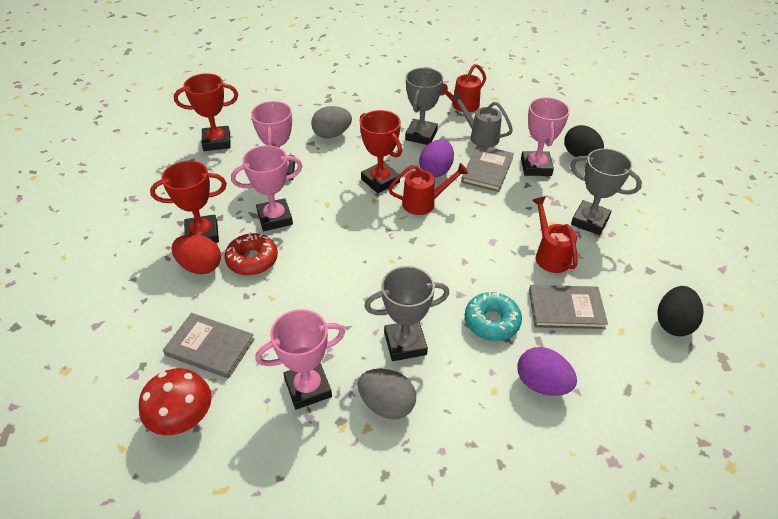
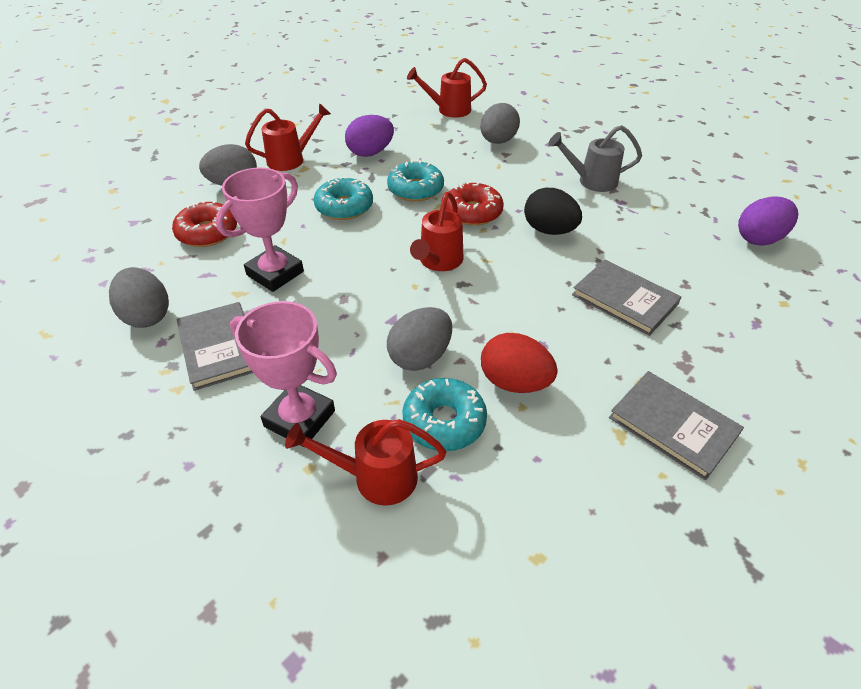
black egg: [564,125,604,157] [658,286,704,336] = 2 -> [524,188,582,235] = 1
grey egg: [311,106,352,138] [358,369,416,419] = 2 -> [109,267,169,328] [199,144,257,186] [387,307,452,371] [480,103,520,144] = 4
grey trophy: [364,266,450,361] [405,68,443,145] [570,148,642,235] = 3 -> none = 0
pink trophy: [231,145,302,231] [251,101,295,180] [255,309,345,410] [521,97,570,176] = 4 -> [216,167,304,292] [230,301,337,447] = 2
red donut: [224,232,278,276] = 1 -> [172,200,237,247] [445,181,504,226] = 2
red mushroom: [139,368,212,435] = 1 -> none = 0
red trophy: [150,161,227,243] [174,73,238,151] [360,110,402,193] = 3 -> none = 0
red watering can: [388,163,468,215] [440,64,486,112] [532,196,578,273] = 3 -> [245,103,331,171] [285,419,446,506] [407,58,487,118] [410,192,463,271] = 4
turquoise donut: [465,292,522,341] = 1 -> [314,176,373,220] [387,160,444,202] [402,378,487,451] = 3

